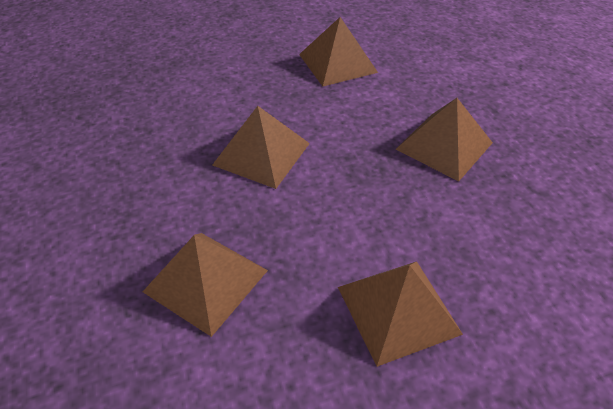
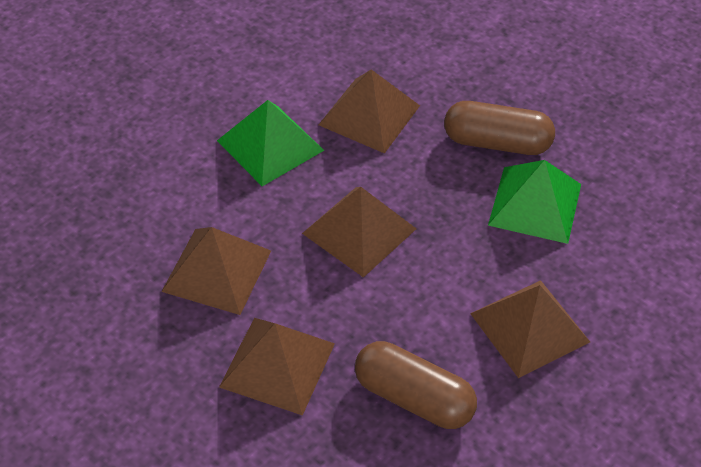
brown capsule: none = 0 -> [355,341,477,429] [444,101,555,155] = 2
green pyramid: none = 0 -> [217,100,324,186] [488,160,581,244] = 2

